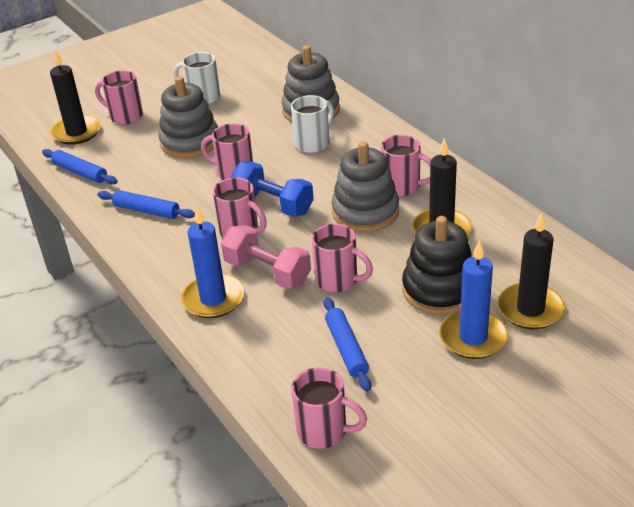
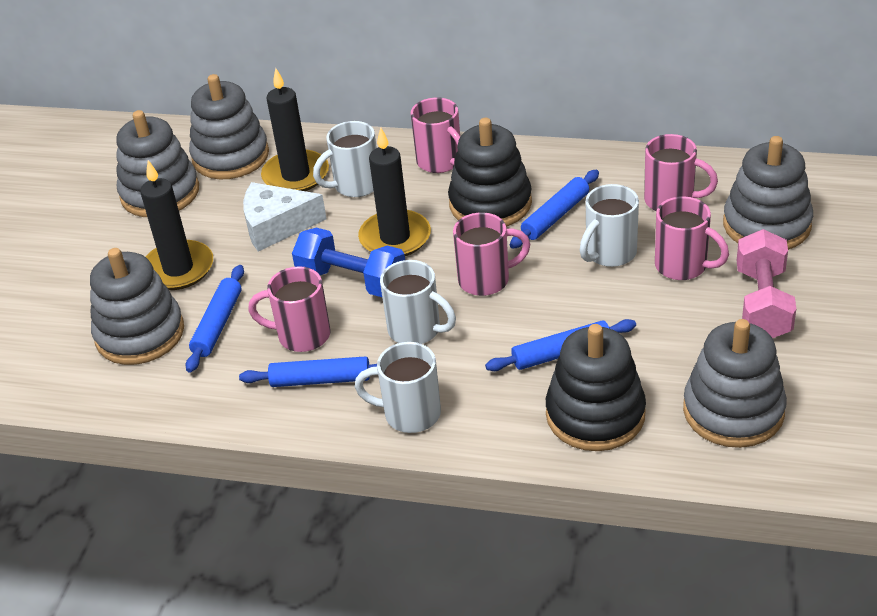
black stacking toy: [402,216,472,315] = 1 -> [448,118,532,226] [546,324,646,451] = 2
blue candle: [181,206,244,318] [439,240,508,359] = 2 -> none = 0
blue rolling pin: [42,149,117,185] [98,190,195,219] [324,297,371,392] = 3 -> [185,265,244,373] [239,356,377,387] [485,319,636,371] [510,170,599,249] = 4
grey stacking toy: [158,76,218,158] [281,45,340,122] [331,141,399,232] = 3 -> [90,248,184,365] [116,110,199,217] [189,74,269,179] [683,319,787,448] [723,136,813,250] = 5
pink mug: [95,70,143,125] [201,123,253,180] [213,178,267,238] [291,367,367,449] [312,223,373,292] [381,135,431,196] = 6 -> [248,266,331,352] [411,98,461,173] [453,213,531,296] [644,134,718,211] [655,196,729,280] = 5
white cheese: none = 0 -> [243,182,327,252] = 1
white mug: [174,52,220,105] [291,95,334,153] = 2 -> [313,121,377,197] [355,342,441,433] [380,260,456,344] [580,184,639,267] = 4

